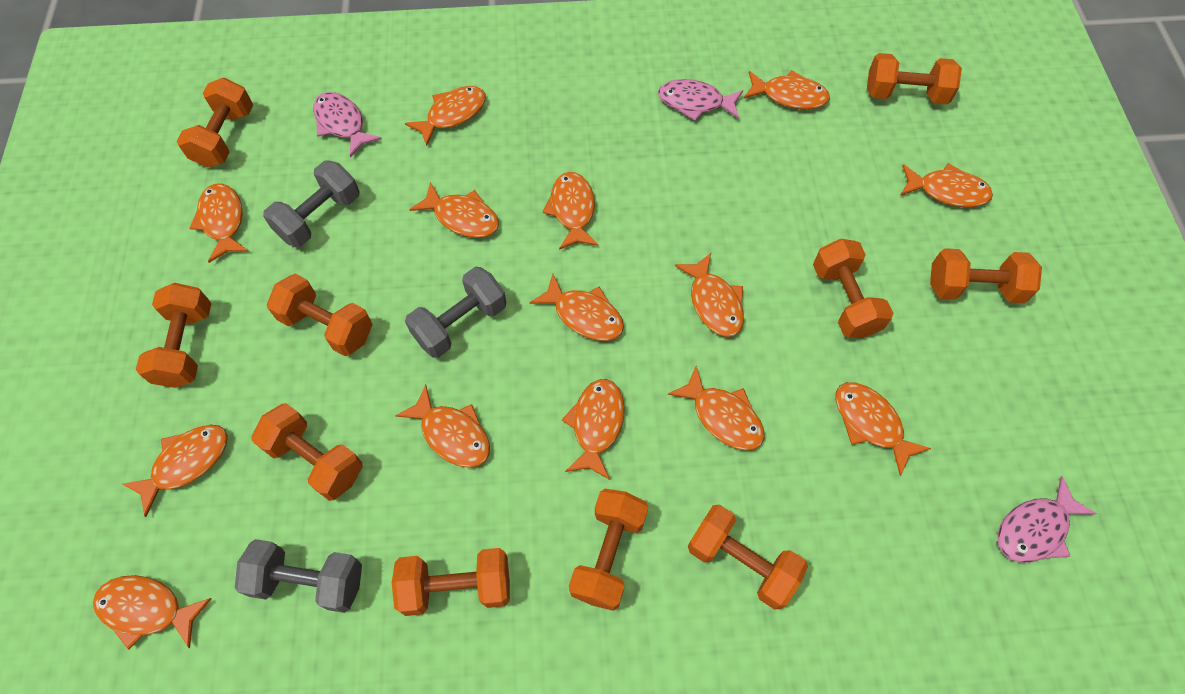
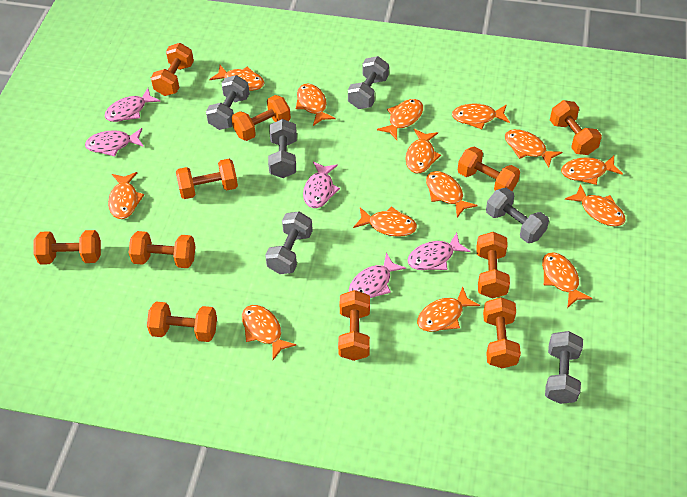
grey dumbbell: [235,539,362,613] [263,160,360,247] [405,267,506,358] = 3 -> [206,75,250,130] [265,212,313,274] [268,119,297,178] [348,56,389,109] [486,188,549,243] [545,331,583,404] = 6
orange dumbbell: [136,283,211,388] [177,78,253,167] [251,403,363,501] [267,274,373,356] [392,548,510,616] [569,489,648,611] [688,504,808,610] [813,239,894,338] [867,53,962,104] [930,248,1042,303] = 10 -> [34,230,101,265] [129,231,196,268] [147,302,217,342] [151,43,194,96] [176,159,238,199] [231,95,291,141] [338,290,370,361] [458,146,520,191] [476,232,510,299] [483,297,521,368] [550,100,602,155] = 11
pink fish: [313,92,382,158] [658,79,743,121] [997,476,1097,563] = 3 -> [85,128,144,156] [104,88,161,122] [303,161,340,208] [349,253,406,298] [407,232,471,270] = 5

